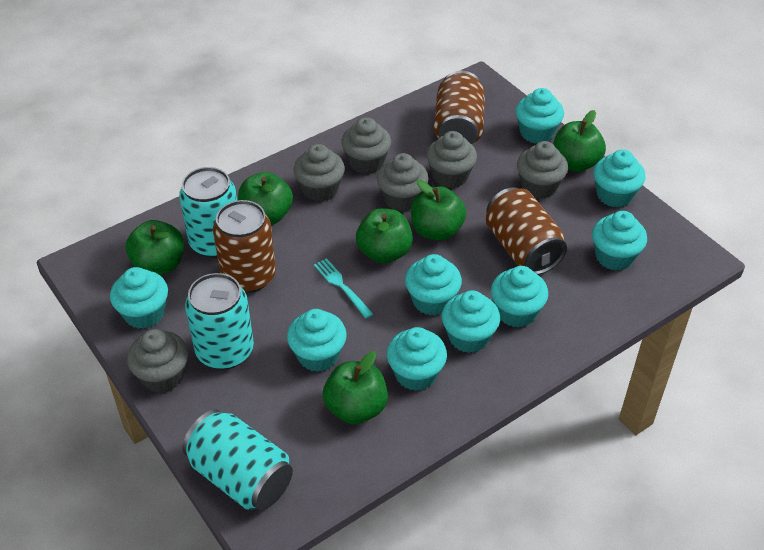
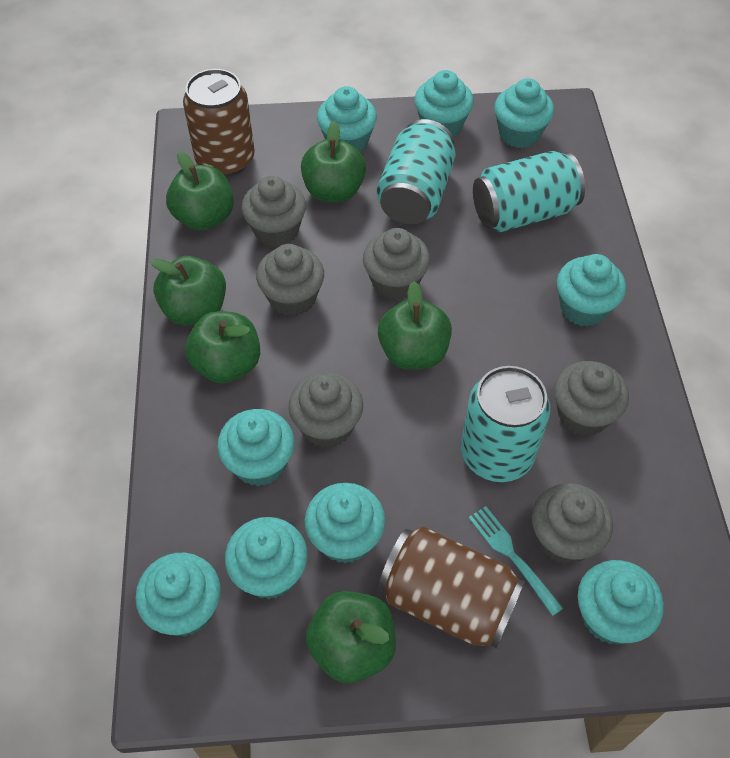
brown can: [213,200,276,293] [434,70,485,144] [486,187,567,275] = 3 -> [183,69,255,177] [379,526,525,648] = 2

